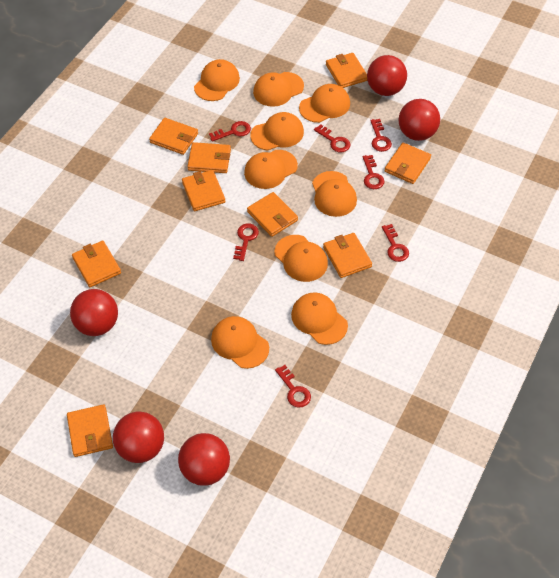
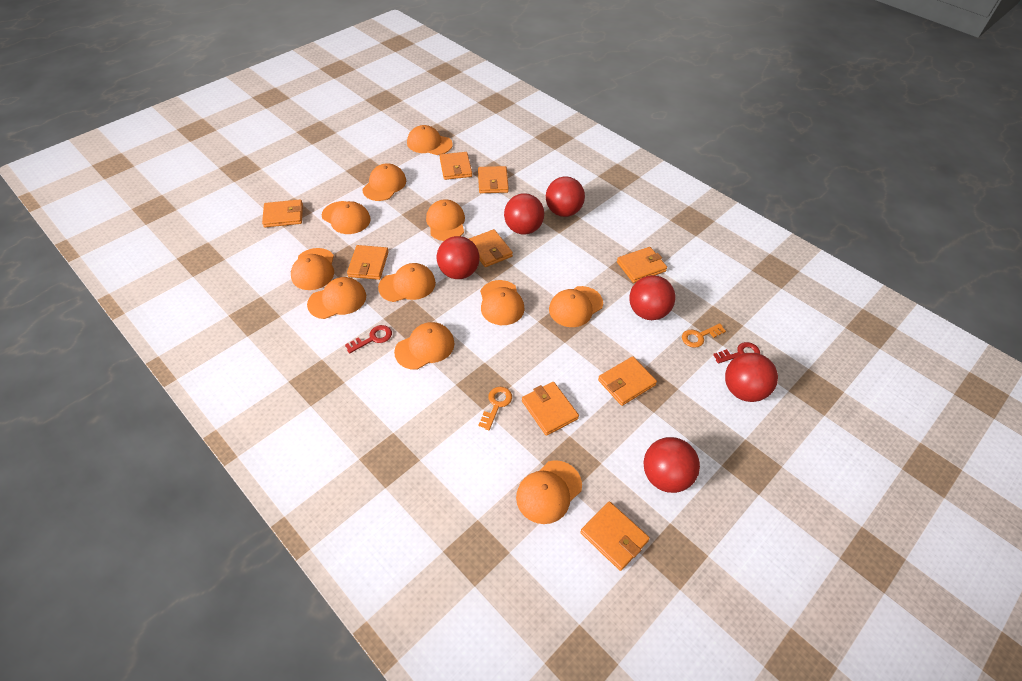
orange cap: [194,59,240,101] [211,316,269,369] [244,150,298,189] [250,112,304,151] [253,72,304,107] [274,235,328,282] [291,293,348,345] [299,84,350,123] [312,171,357,217] = 9 -> [291,248,334,290] [307,277,366,319] [322,201,371,234] [362,163,406,201] [378,263,436,302] [394,322,455,370] [407,125,453,155] [426,199,465,241] [480,280,525,325] [516,460,582,524] [549,286,603,327] = 11
orange key: none = 0 -> [478,387,512,430] [682,323,726,348] = 2
red ball: [70,289,118,336] [113,412,164,463] [178,433,230,486] [367,55,407,96] [399,99,440,141] = 5 -> [437,236,480,279] [504,193,544,234] [546,176,585,217] [629,275,675,320] [643,437,700,493] [725,353,778,402] = 6
red key: [209,121,251,142] [233,223,259,261] [275,365,311,408] [314,124,351,152] [363,155,384,189] [370,119,392,152] [382,224,409,262] = 7 -> [345,325,392,353] [713,342,760,363] = 2

